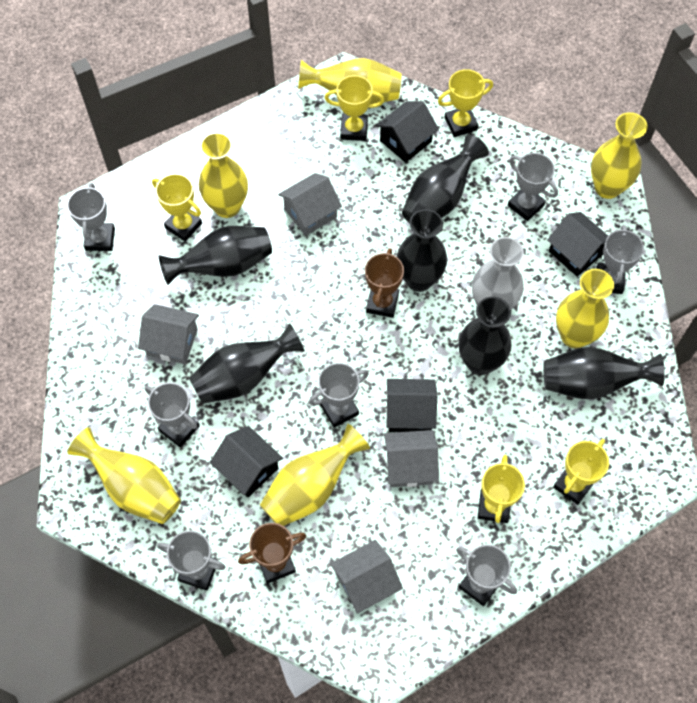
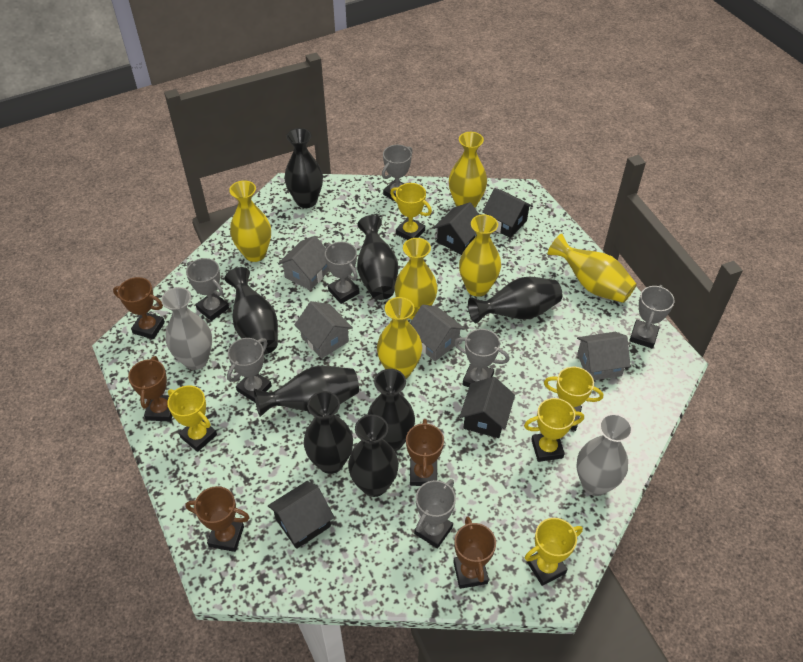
black vase: [159,226,272,285] [189,323,305,404] [397,209,447,292] [402,135,489,223] [459,296,512,375] [543,347,665,399] = 6 -> [225,267,278,355] [254,366,359,417] [284,128,323,208] [304,391,353,474] [348,414,399,497] [357,215,398,300] [367,369,415,451] [468,277,562,323] = 8
brown trophy: [238,523,306,584] [365,248,404,318] = 2 -> [113,277,165,339] [128,356,172,421] [185,486,250,552] [406,419,444,486] [453,516,496,589] = 5
grey vase: [472,237,524,310] = 1 -> [161,287,212,370] [576,413,633,496] = 2

